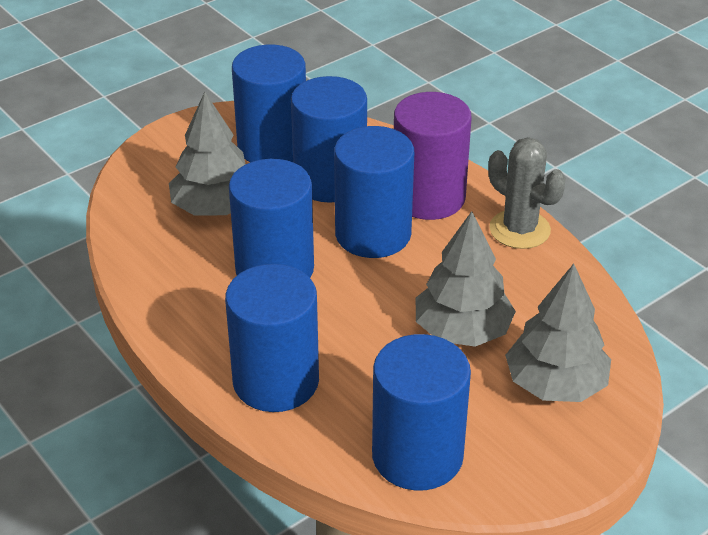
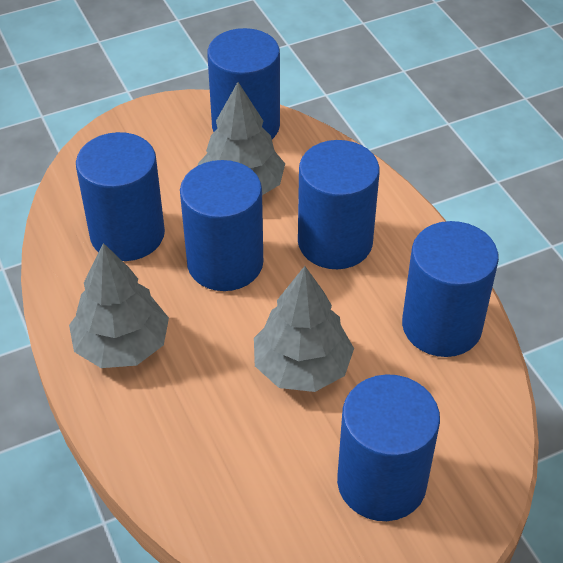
grey cactus: [488,137,566,249] = 1 -> none = 0
purple cylinder: [394,92,472,220] = 1 -> none = 0

